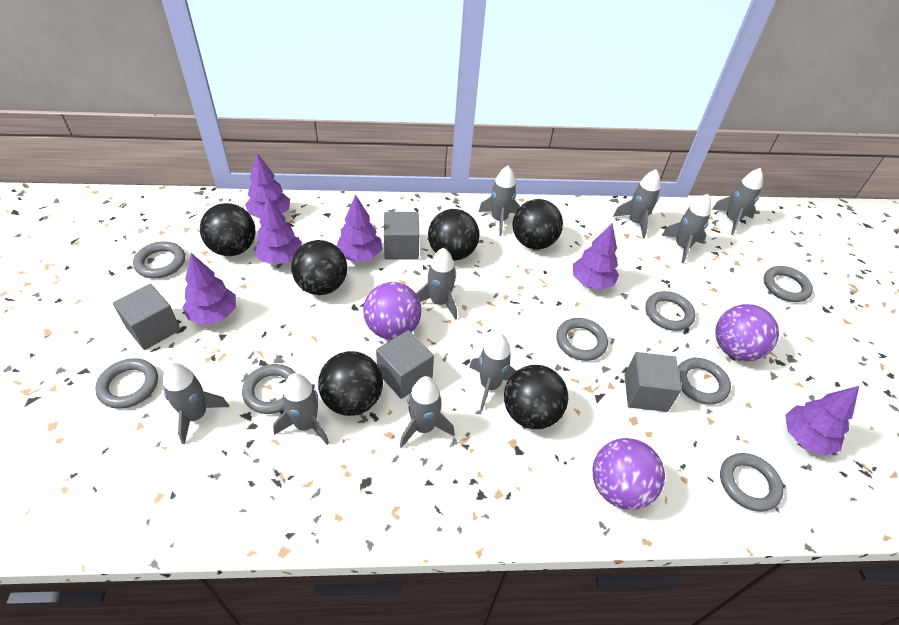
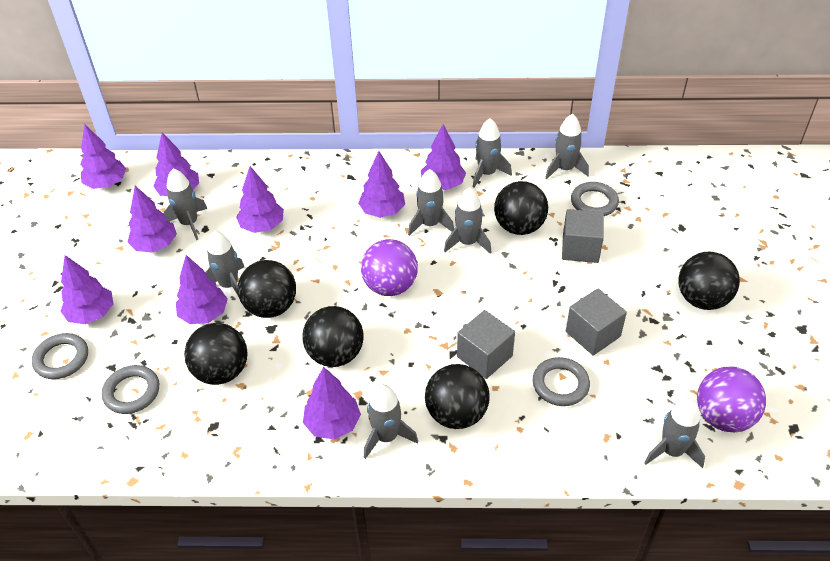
grey cube: [113,284,181,350] [376,330,434,399] [384,212,419,259] [625,352,682,412] = 4 -> [457,310,515,379] [562,209,604,263] [566,289,627,356] = 3
grey ring: [95,358,158,409] [133,241,185,278] [242,364,296,414] [556,318,608,361] [645,291,695,331] [678,358,731,405] [720,453,784,511] [764,266,813,302] = 8 -> [32,333,88,379] [102,365,159,414] [533,357,590,406] [571,182,619,216] = 4
grey rocket: [163,363,229,444] [273,373,329,445] [400,376,455,448] [416,248,457,320] [469,333,516,410] [479,166,520,236] [613,169,660,238] [661,194,711,263] [712,168,763,235] = 9 -> [163,168,207,240] [205,230,244,297] [364,384,418,459] [408,169,454,236] [444,187,492,254] [473,118,512,188] [545,114,589,179] [644,398,705,468] = 8
purple ball: [363,282,422,340] [593,438,665,510] [715,304,779,361] = 3 -> [361,239,418,296] [697,367,766,432] = 2
purple tree: [182,253,236,325] [245,153,290,218] [254,196,302,265] [336,194,382,262] [573,224,619,290] [785,386,859,456] = 6 -> [60,255,114,324] [80,124,126,189] [128,186,177,252] [153,132,199,196] [176,255,228,324] [236,166,284,233] [303,367,361,439] [358,151,405,218] [421,124,466,189] = 9

